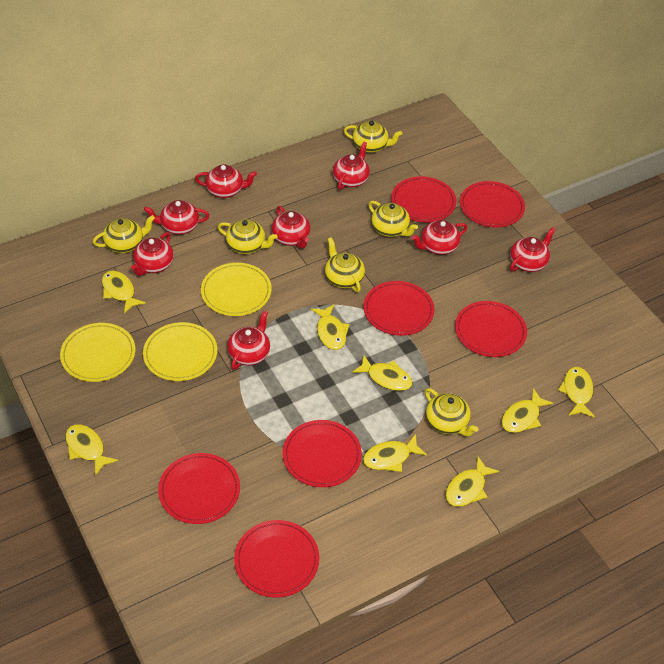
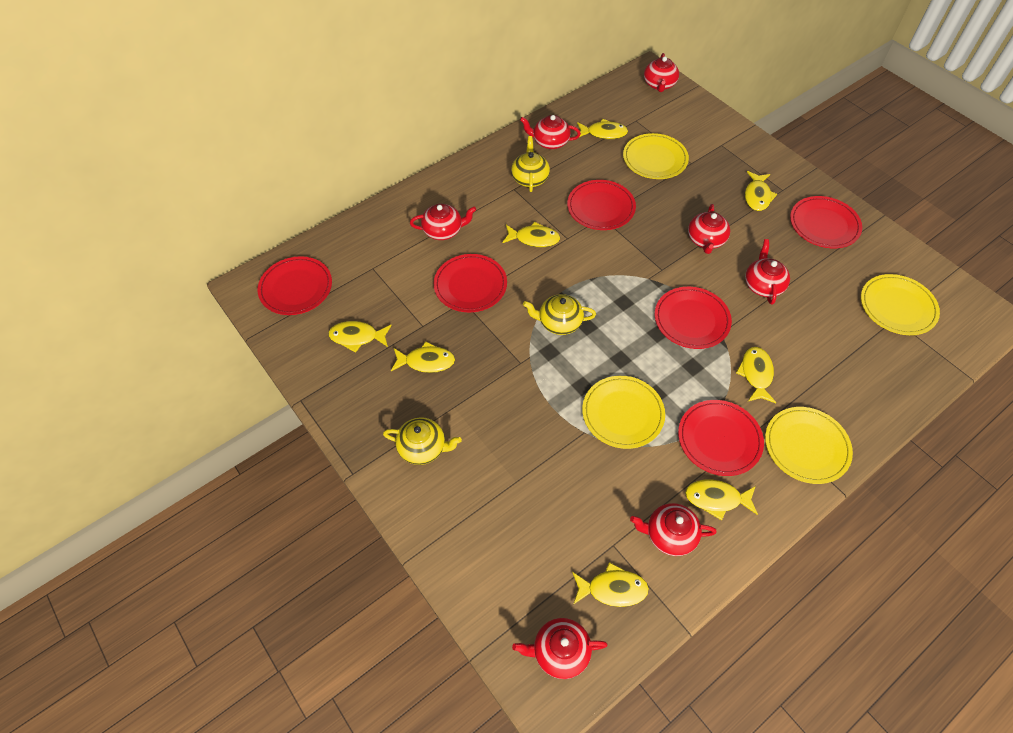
red plate: [158,453,240,524] [234,520,319,598] [283,420,362,487] [363,281,435,336] [391,176,456,223] [455,301,527,357] [460,181,525,228] = 7 -> [258,256,332,315] [434,254,507,312] [567,180,636,230] [655,287,732,349] [678,400,764,476] [790,196,862,248] = 6
red teapot: [131,232,174,276] [144,200,210,235] [195,164,257,198] [227,311,270,370] [271,206,311,248] [333,142,370,190] [412,220,467,255] [510,227,555,272] = 8 -> [410,204,476,240] [512,618,608,679] [520,115,581,149] [630,503,717,556] [644,53,679,92] [688,204,730,254] [745,239,790,305] = 7
yellow plate: [60,323,136,382] [143,322,217,381] [201,263,272,316] = 3 -> [582,376,665,449] [623,133,689,179] [765,407,853,484] [861,274,940,335] = 4
yellow teapot: [93,215,155,253] [218,219,278,254] [325,237,365,292] [344,121,403,153] [368,201,418,237] [425,388,478,436] = 6 -> [383,417,462,465] [511,136,550,192] [523,294,596,335] = 3

